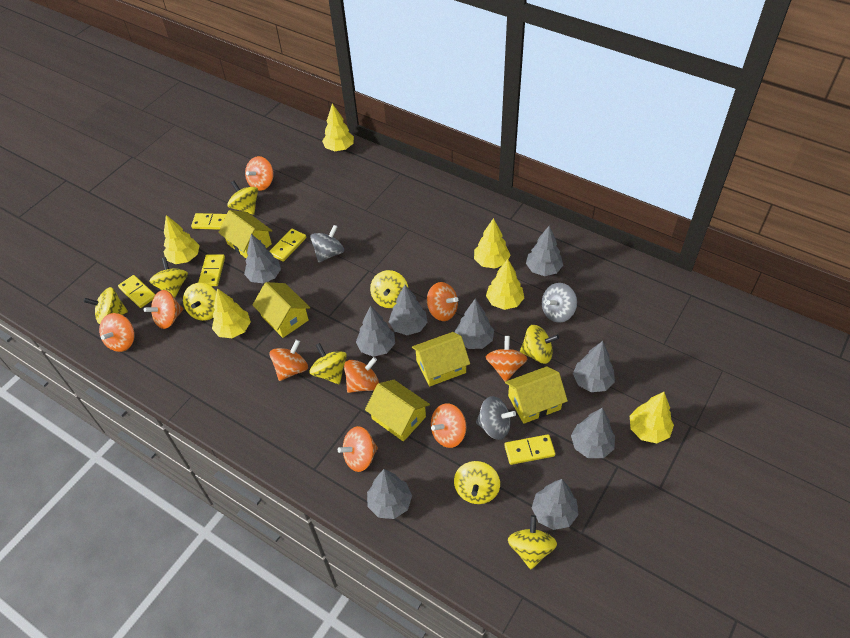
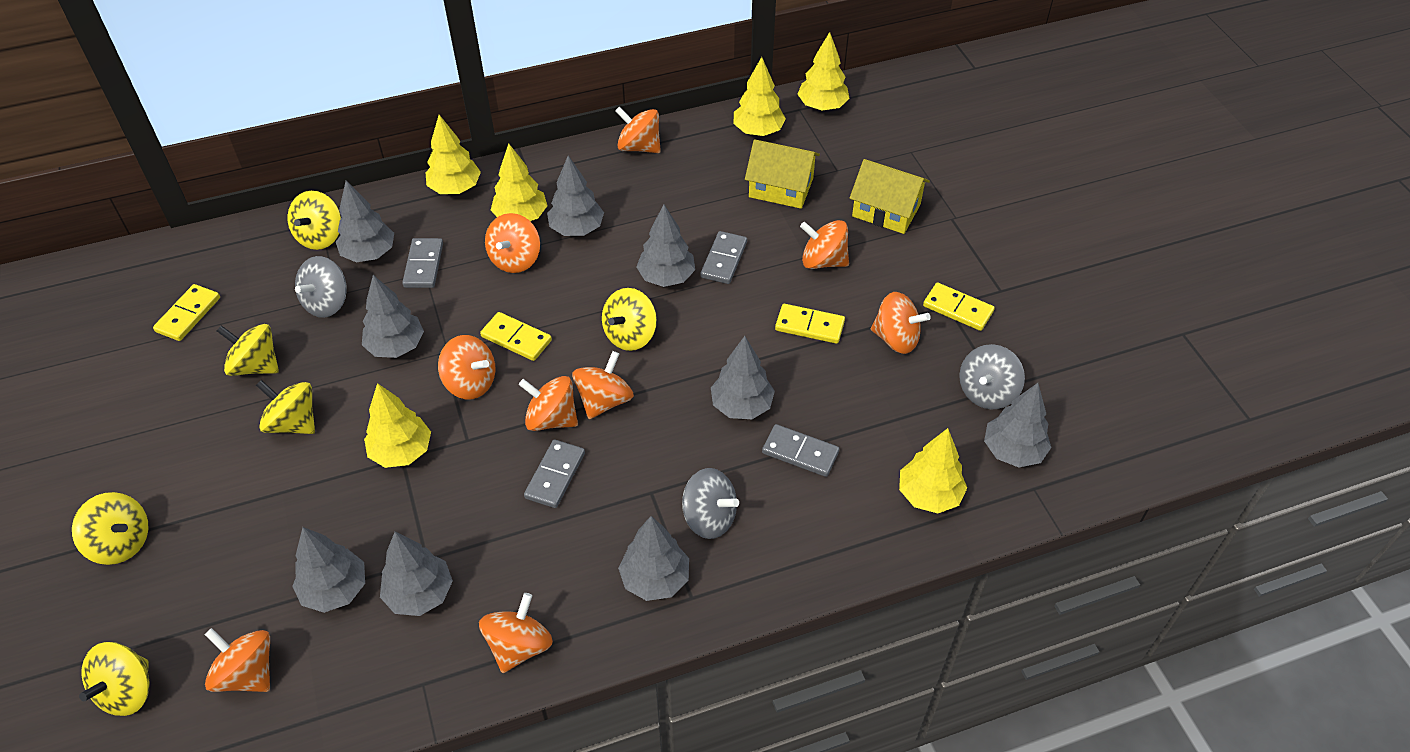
grey domino: none = 0 -> [402,238,443,288] [524,439,585,508] [701,231,747,284] [762,424,839,477] = 4
yellow domino: [118,275,155,308] [191,213,227,230] [198,254,225,286] [269,229,306,262] [504,434,555,465] = 5 -> [153,284,220,341] [480,312,552,361] [775,304,845,344] [923,283,995,331] = 4
yellow house: [218,210,273,258] [253,282,310,338] [365,380,430,442] [412,332,470,387] [505,366,568,424] = 5 -> [745,139,820,209] [850,159,930,234] = 2
yellow spinning top: [84,287,128,324] [149,257,188,298] [183,283,217,321] [227,181,258,215] [310,343,347,384] [370,270,408,308] [454,461,500,504] [508,515,557,569] [520,325,559,364] = 9 -> [72,492,148,565] [79,642,149,716] [217,324,279,376] [256,380,315,434] [288,191,341,250] [602,288,657,351] = 6

